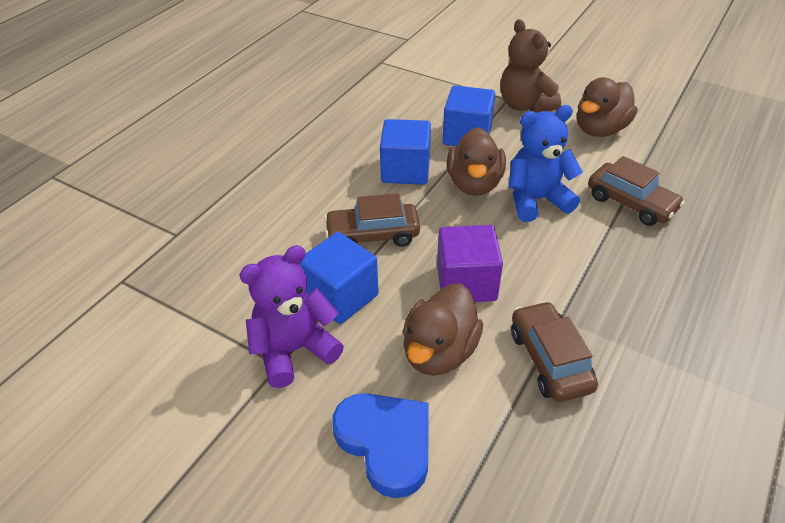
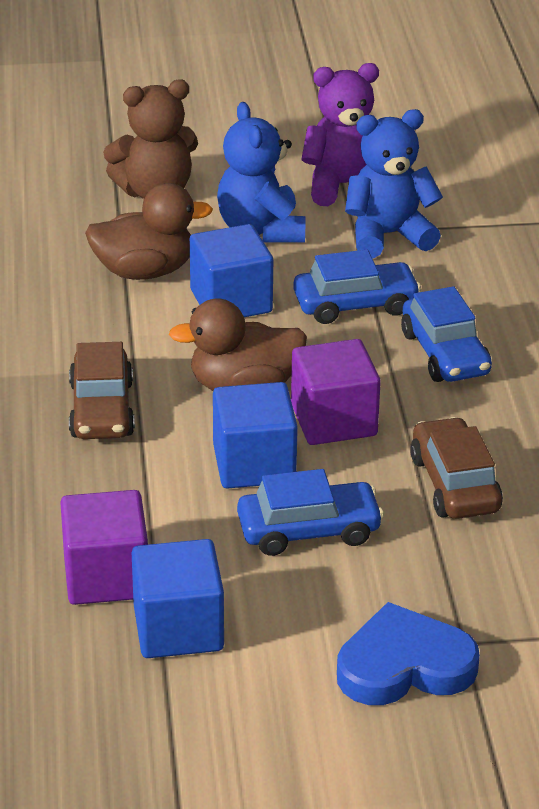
blue car: none = 0 -> [237,469,384,556] [293,250,421,324] [401,286,492,382] = 3
blue teddy bear: [509,105,583,222] = 1 -> [217,102,306,243] [345,109,443,258] = 2
brown car: [324,193,420,247] [511,301,598,402] [588,156,685,226] = 3 -> [69,342,135,439] [410,417,503,519] = 2
brown duck: [403,283,483,376] [447,127,506,196] [577,77,637,137] = 3 -> [85,183,213,280] [169,299,307,391] = 2
purple cube: [437,225,503,302] = 1 -> [60,490,148,605] [291,339,381,445] = 2

